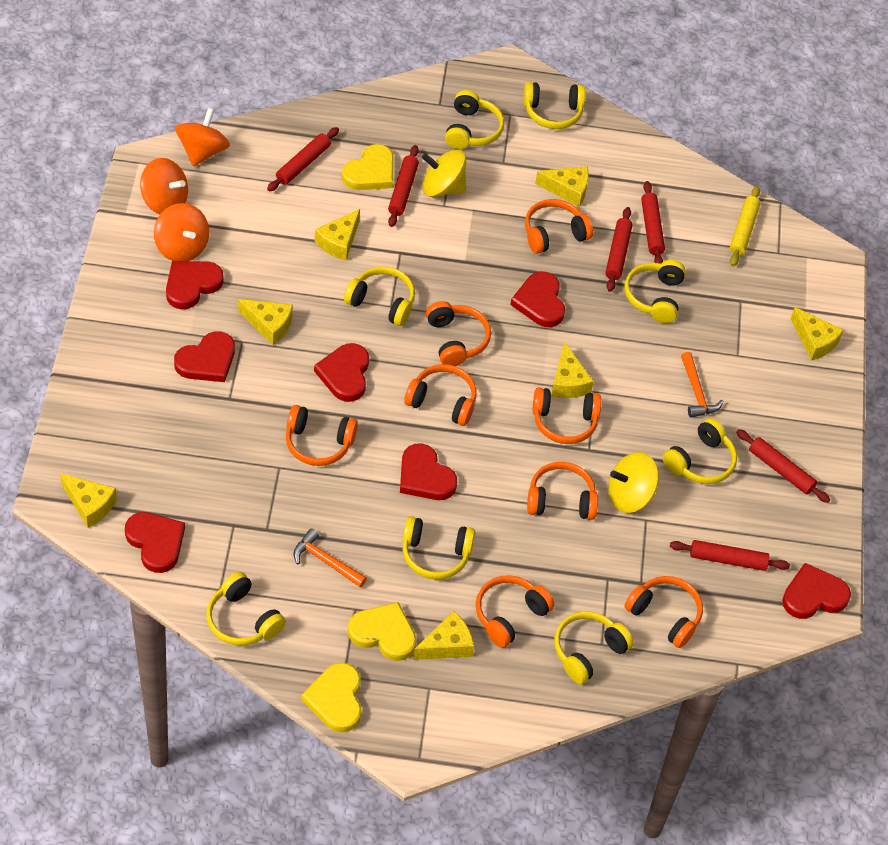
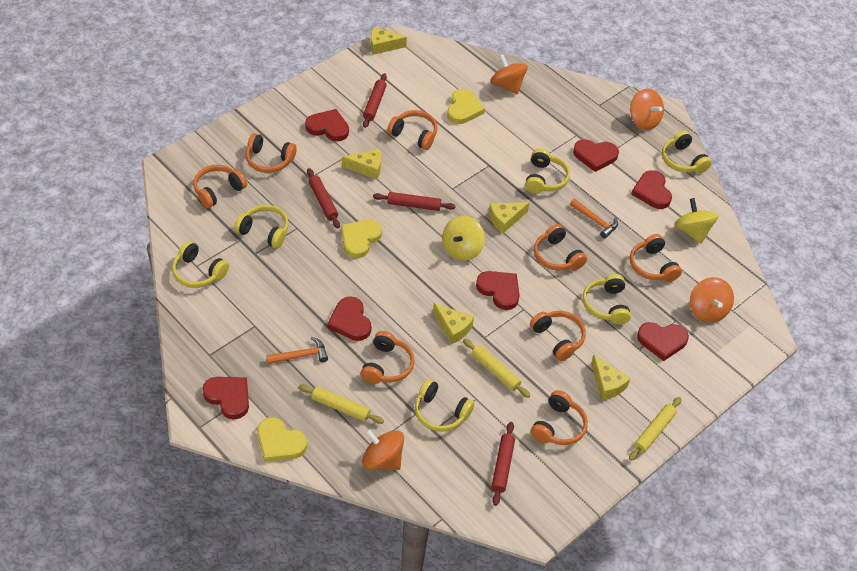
orange spinning top: [140,158,188,215] [154,203,209,261] [175,108,230,166] = 3 -> [362,429,404,470] [490,54,528,95] [630,89,664,130] [690,277,734,323] = 4
red rolling pin: [267,127,339,192] [388,145,419,227] [605,207,633,292] [641,181,665,264] [670,540,790,571] [736,429,830,503] = 6 -> [307,168,340,228] [363,73,387,128] [373,192,456,211] [491,422,515,506] = 4
yellow cheese: [60,473,117,528] [238,299,293,345] [315,209,360,261] [413,611,474,660] [535,166,589,207] [551,342,594,398] [791,307,843,361] = 7 -> [342,149,381,180] [371,27,407,55] [433,303,474,344] [489,202,529,234] [591,355,630,400] = 5
yellow headphones: [206,572,286,646] [344,266,415,326] [402,516,475,580] [445,90,504,149] [523,82,585,129] [554,611,634,684] [624,260,686,323] [663,418,737,484] = 8 -> [172,241,229,288] [234,204,289,248] [415,379,474,432] [525,149,570,194] [583,274,631,325] [662,131,712,173] = 6
yellow rolling pin: [730,186,760,267] = 1 -> [298,384,384,424] [463,339,530,398] [629,397,681,461] = 3

